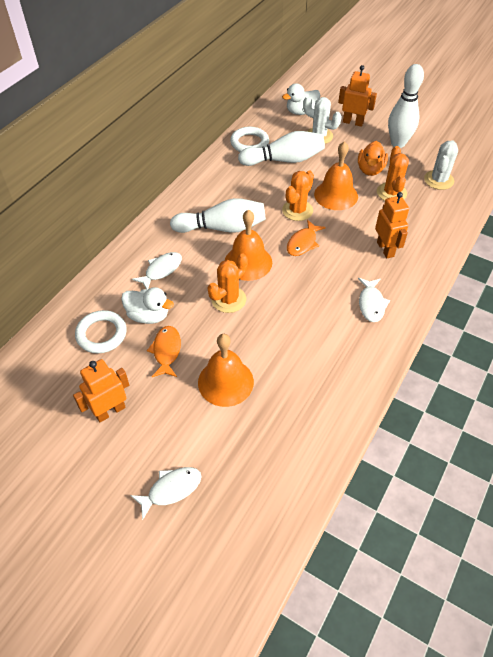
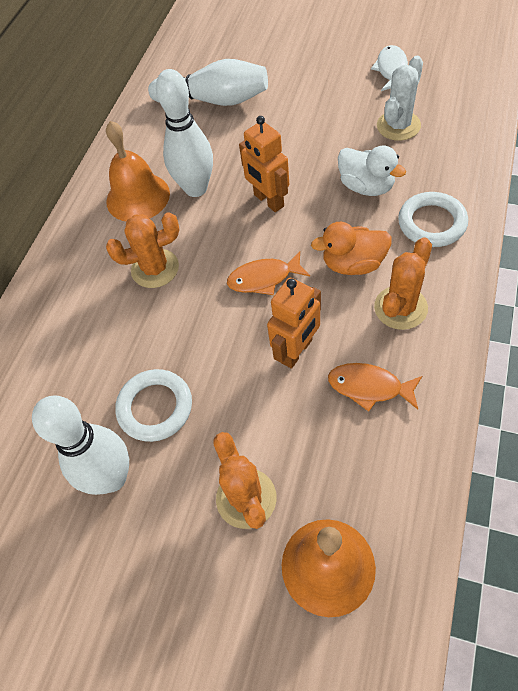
orange bell: [198,334,254,407] [225,209,272,281] [314,141,358,210] = 3 -> [106,121,170,222] [282,519,376,617] = 2
orange robot: [73,359,129,422] [338,65,377,127] [375,192,409,258] = 3 -> [239,116,289,212] [267,278,321,369] = 2
white cactus: [303,96,342,144] [424,140,458,190] = 2 -> [377,56,423,141] = 1
white duck: [121,287,174,324] [282,83,320,115] = 2 -> [338,145,406,196] = 1
white fish: [130,467,201,520] [132,252,182,289] [358,278,390,322] = 3 -> [371,45,408,91] = 1

